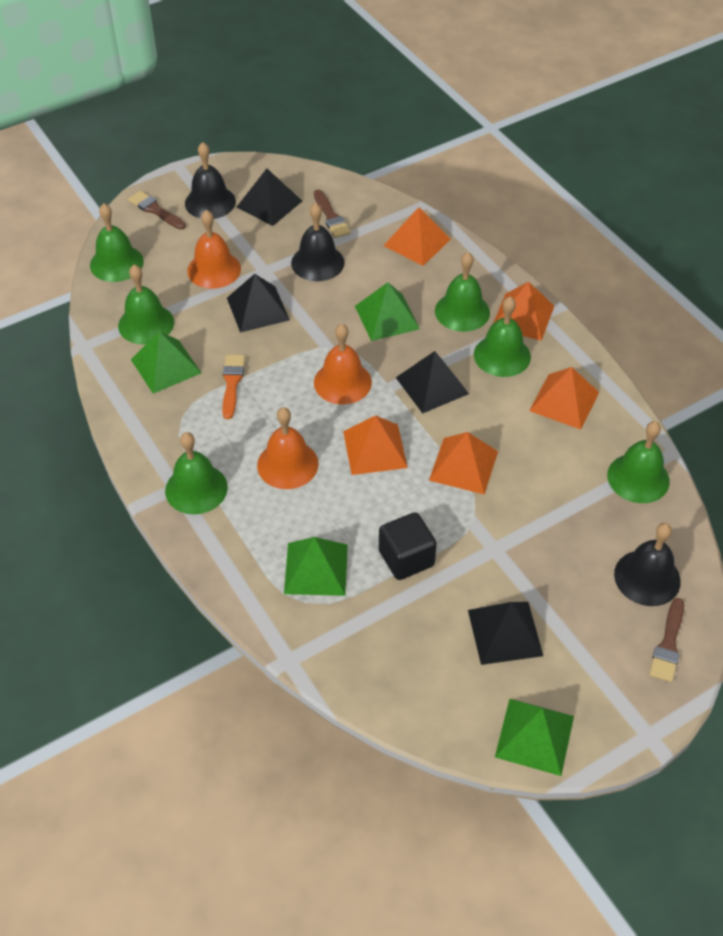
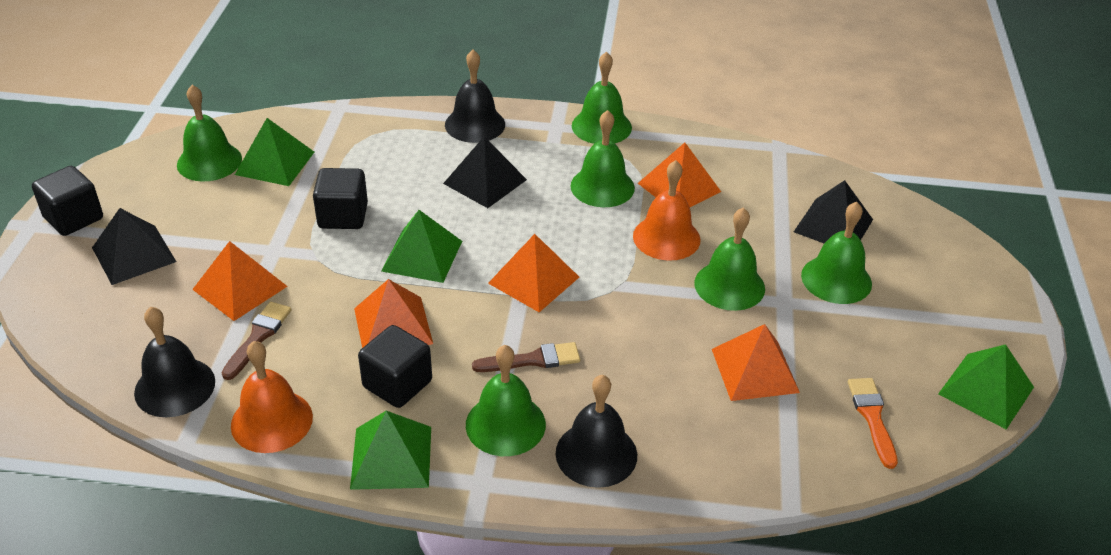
black cube: [379,512,437,580] = 1 -> [32,166,103,236] [313,168,368,229] [358,325,432,408] = 3
black pyramid: [227,274,290,333] [237,169,302,226] [396,351,469,414] [468,602,543,665] = 4 -> [92,208,176,285] [443,136,527,208] [794,180,873,243] = 3
brown brush: [128,191,186,230] [314,190,351,238] [649,598,684,682] = 3 -> [222,302,291,380] [472,342,580,372] = 2
orange bell: [187,210,241,289] [257,407,319,489] [314,324,372,405] = 3 -> [231,341,313,453] [633,160,700,261] = 2

